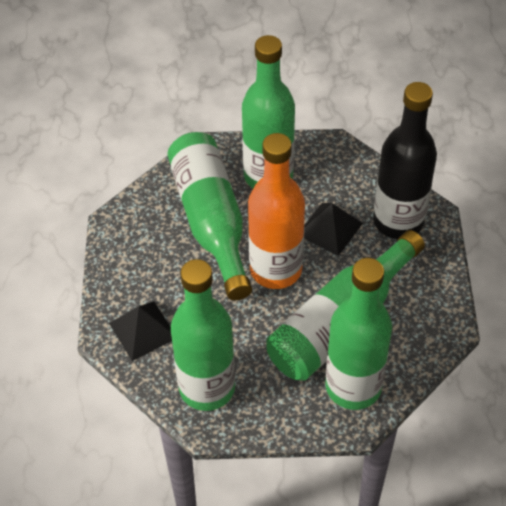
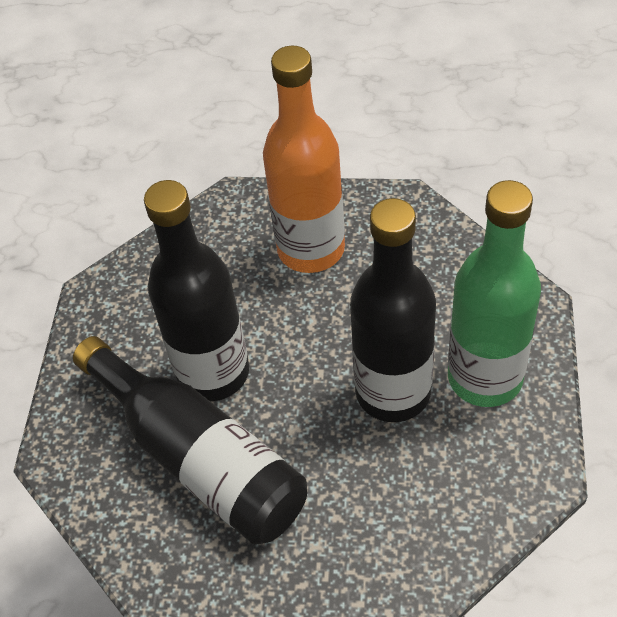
black bottle: [373,82,437,239] = 1 -> [73,336,307,545] [144,180,249,401] [350,198,436,422] = 3
black pyramid: [109,301,172,361] [304,203,363,256] = 2 -> none = 0
green bottle: [168,132,252,300] [171,259,235,411] [242,35,295,188] [266,230,425,381] [326,258,392,410] = 5 -> [448,180,541,407] = 1

